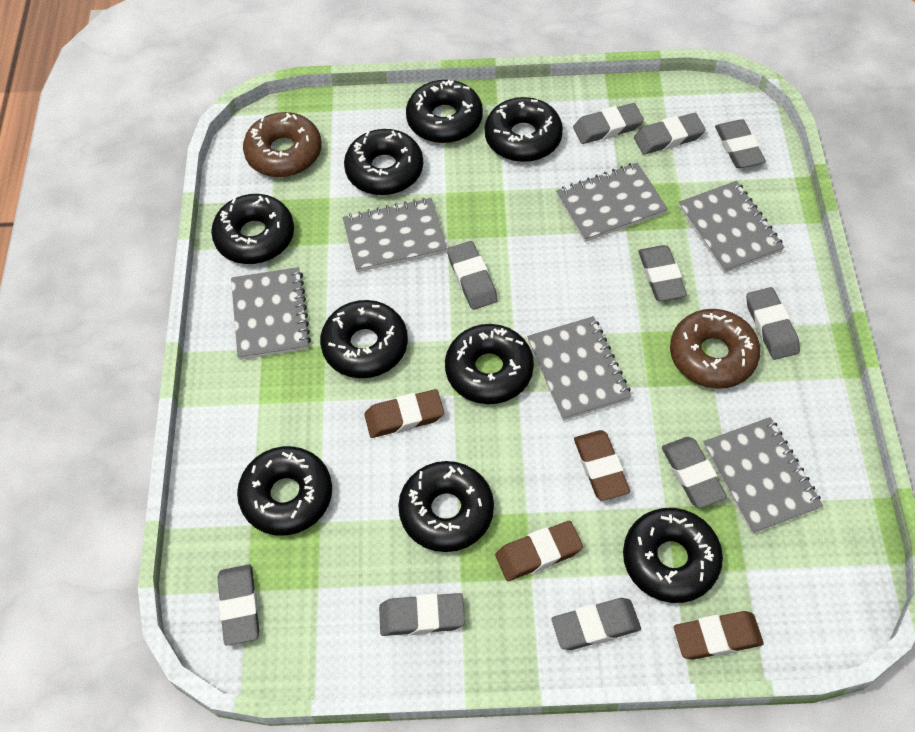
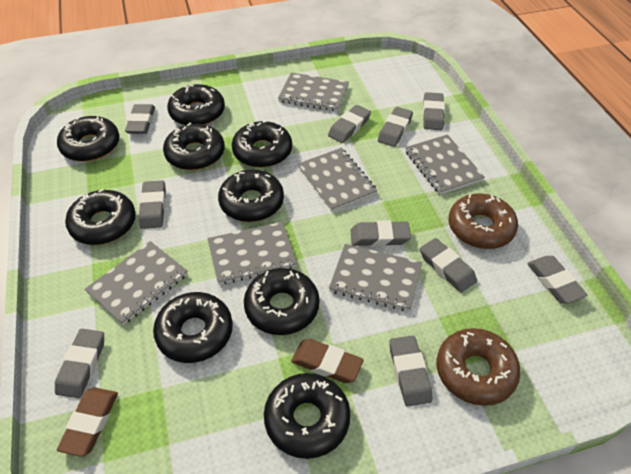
brown eraser: [364,389,444,438] [495,521,583,581] [574,430,630,501] [674,611,764,660] = 4 -> [57,387,118,457] [291,339,364,383] = 2

